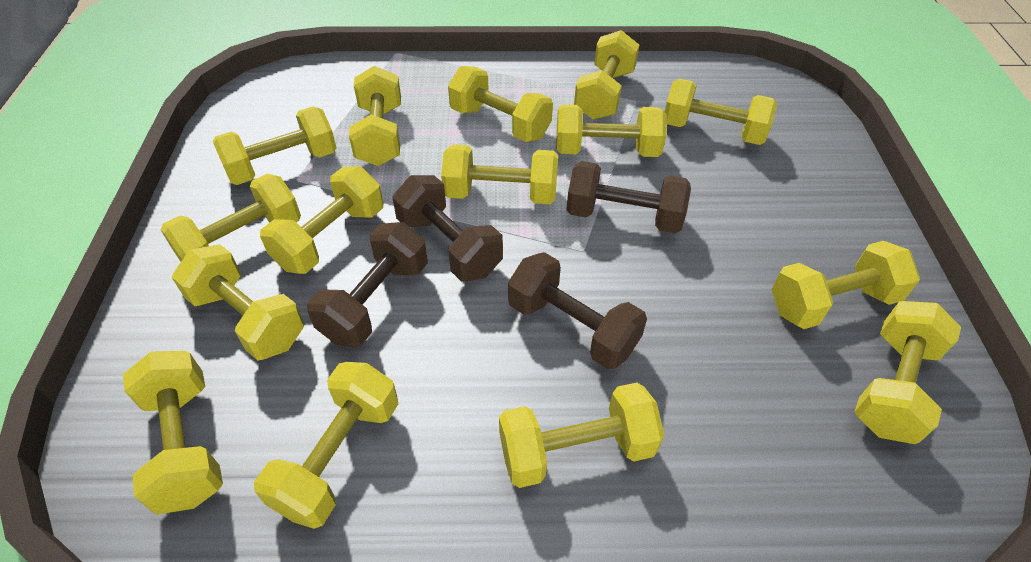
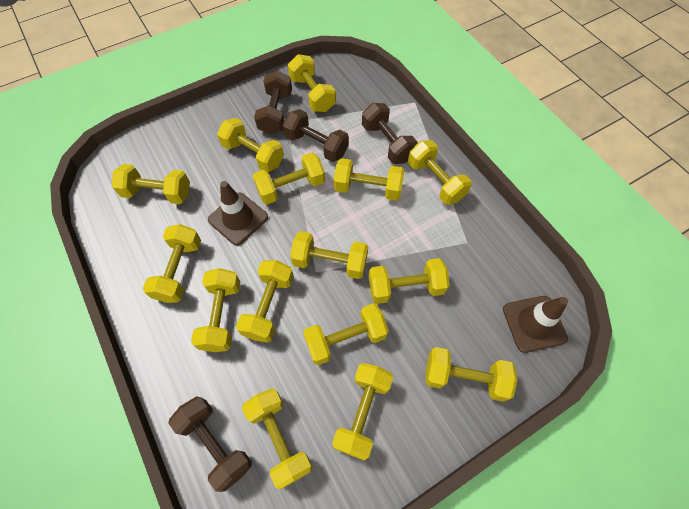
brown traffic cone: none = 0 -> [208,181,268,245] [503,296,568,353] = 2

